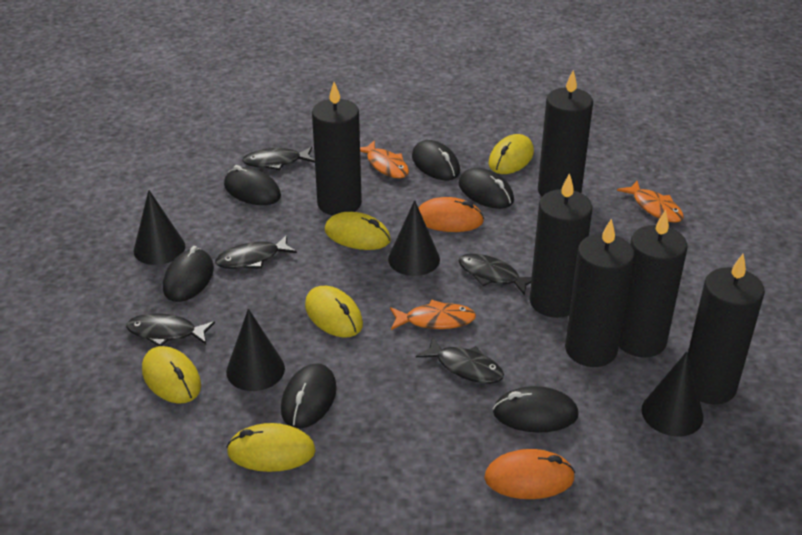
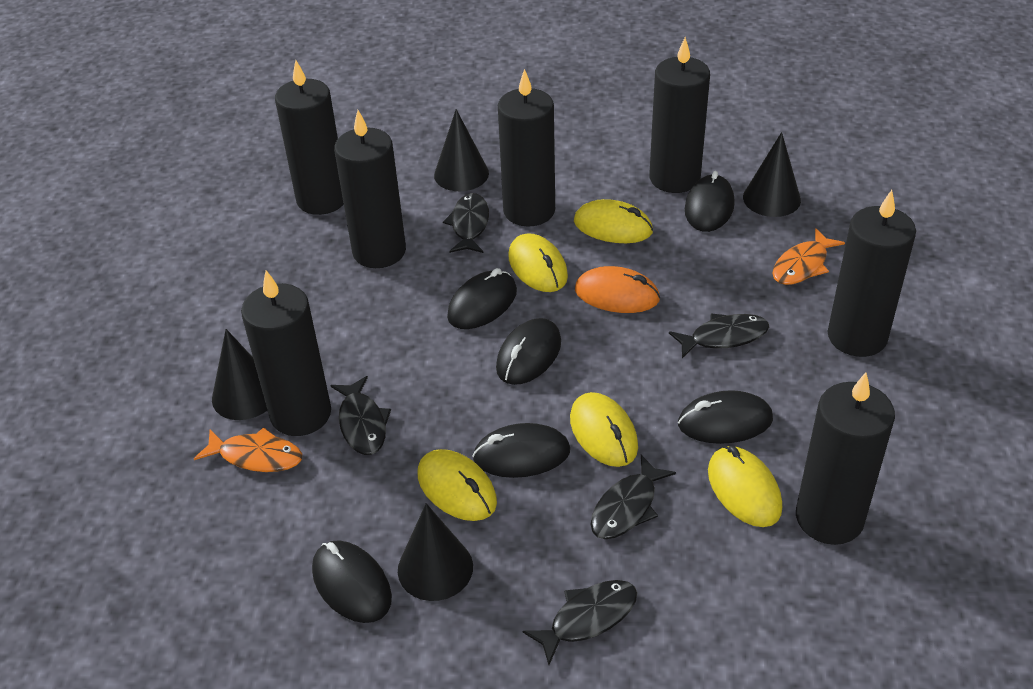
black candle: [312,82,362,216] [529,173,592,318] [538,70,593,197] [565,219,635,367] [619,210,687,358] [688,254,765,404] = 6 -> [241,270,331,436] [275,60,344,215] [334,110,406,268] [498,69,555,227] [649,37,710,193] [796,372,895,545] [828,190,916,357] = 7
orange fish: [360,140,409,178] [390,300,476,330] [617,181,684,223] = 3 -> [194,427,302,472] [772,228,845,285] = 2
orange mouse: [418,197,484,232] [484,449,575,499] = 2 -> [575,266,660,313] = 1

